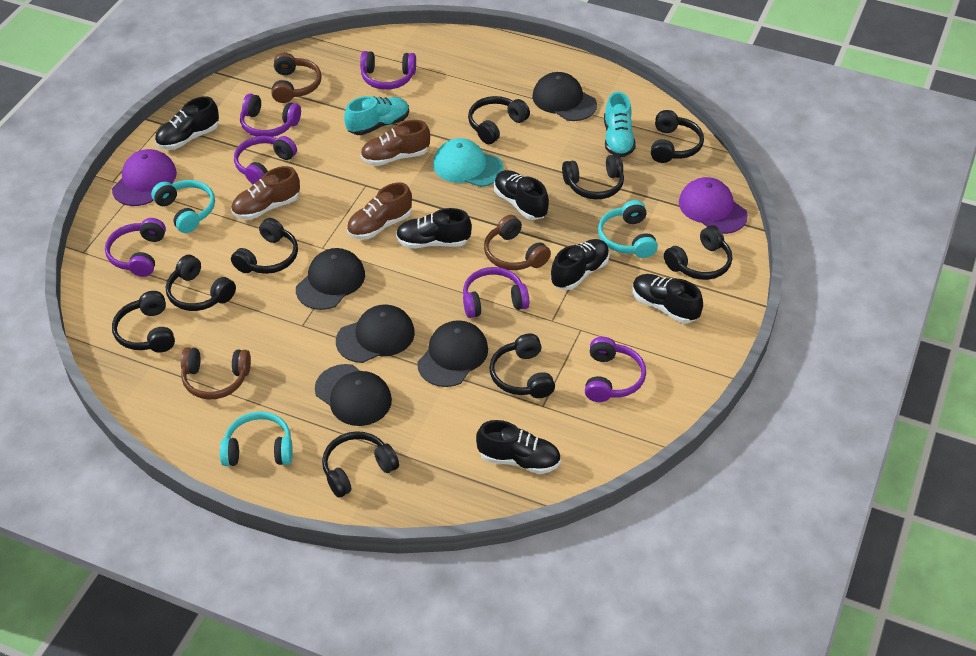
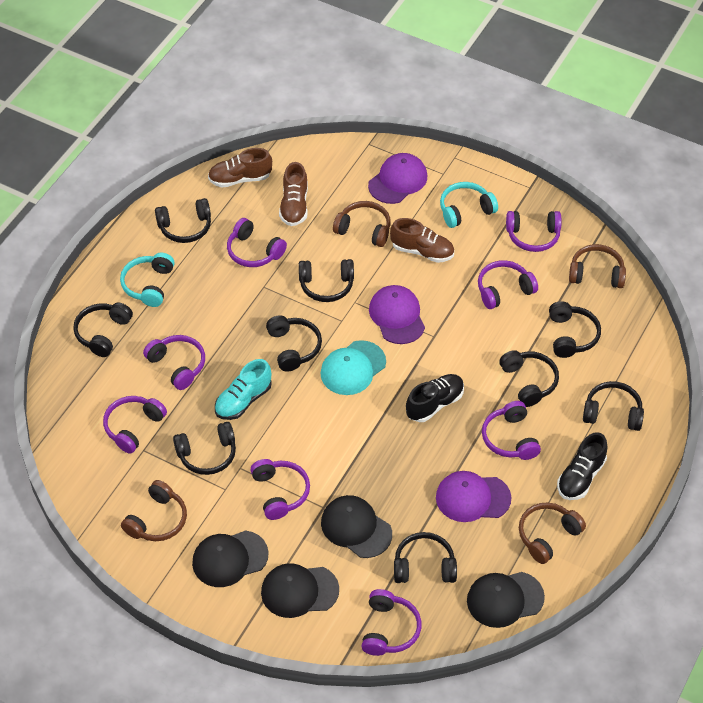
black cap: [296,248,365,310] [315,364,392,426] [336,304,415,363] [417,320,488,387] [532,72,597,121] = 5 -> [192,530,269,587] [261,563,339,618] [321,495,392,558] [467,572,545,628] = 4
black shoe: [155,96,219,150] [396,208,472,248] [476,420,561,474] [494,170,549,220] [551,239,610,290] [632,274,703,323] = 6 -> [406,374,464,422] [557,432,608,500] = 2
brown headphones: [181,347,251,400] [271,53,322,103] [484,215,551,270] = 3 -> [121,480,187,541] [333,201,391,247] [519,502,586,564] [569,244,626,288] = 4
purple cap: [112,149,177,206] [679,177,748,234] = 2 -> [368,153,427,204] [369,285,425,344] [436,471,511,522] = 3
purple headphones: [105,218,166,277] [234,136,297,184] [240,94,301,137] [360,51,416,90] [463,267,529,318] [585,337,646,402] = 6 -> [103,396,167,454] [143,335,205,390] [227,218,287,267] [250,459,310,520] [361,589,422,656] [478,260,538,309] [482,401,541,460] [506,211,562,252] = 8
turquoise headphones: [151,180,215,233] [220,411,293,466] [598,200,658,258] = 3 -> [120,253,175,307] [440,182,498,228] = 2
turquoise shoe: [344,96,409,135] [604,92,636,157] = 2 -> [215,359,272,420] = 1

